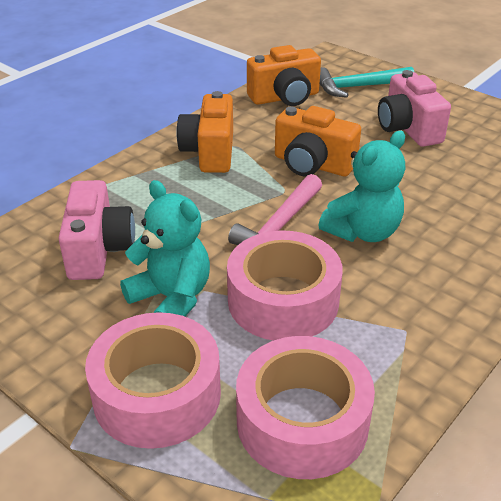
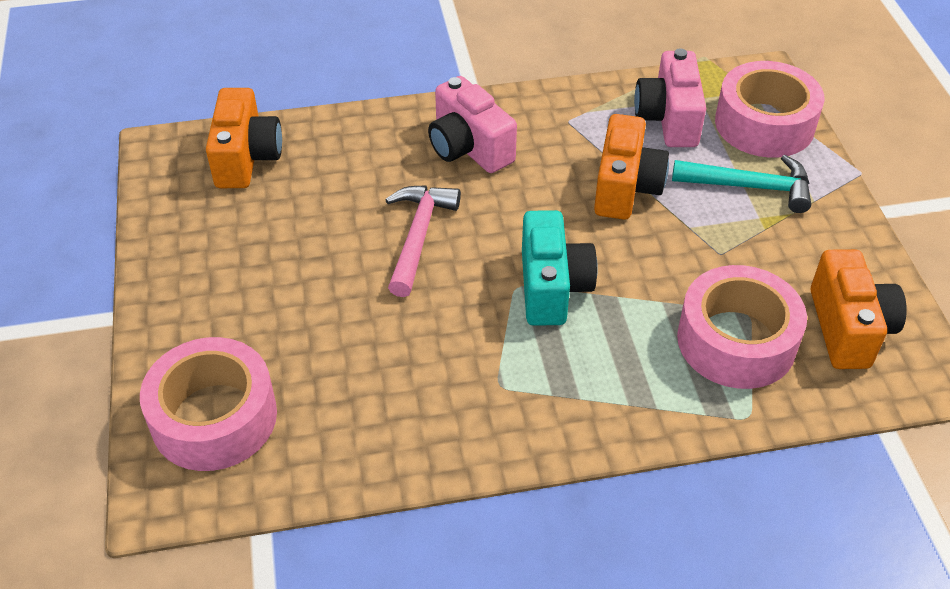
turquoise camera: none = 0 -> [522,210,598,326] = 1
turquoise teddy bear: [120,180,210,316] [319,131,405,242] = 2 -> none = 0

